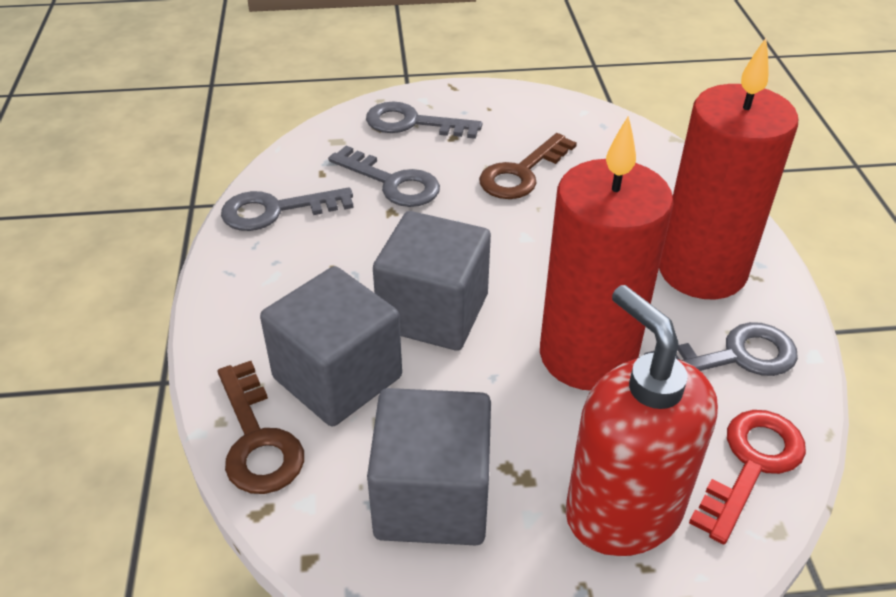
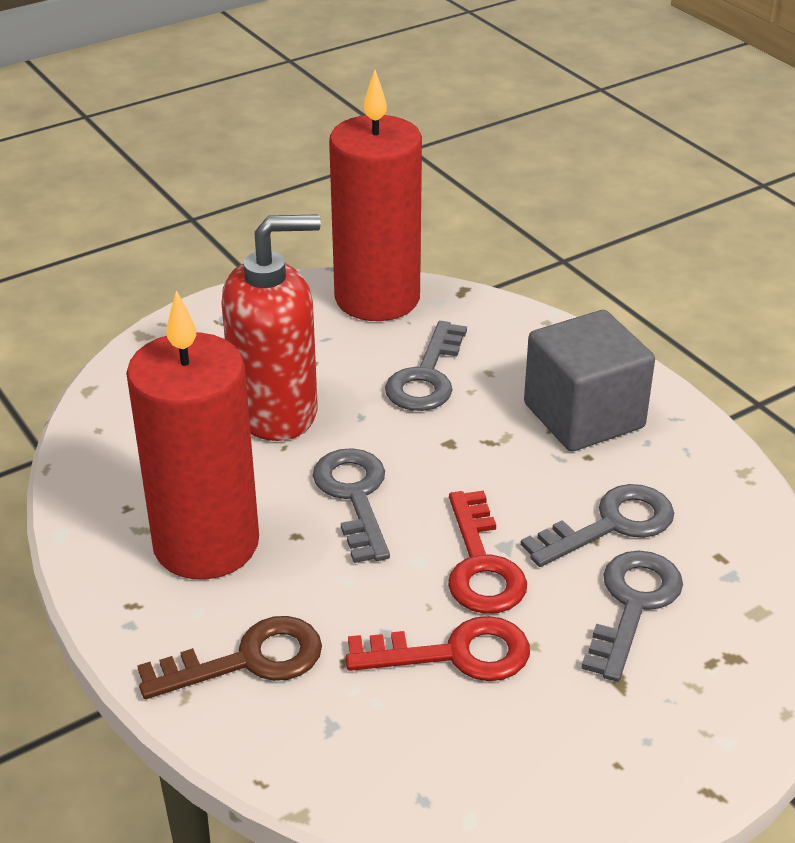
brown key: [218,361,304,494] [479,133,577,199] = 2 -> [137,616,322,699] = 1
grey cube: [260,266,402,427] [367,388,491,545] [373,211,491,351] = 3 -> [524,310,655,452] = 1
red key: [689,410,806,545] = 1 -> [346,616,530,681] [448,490,527,614] = 2

